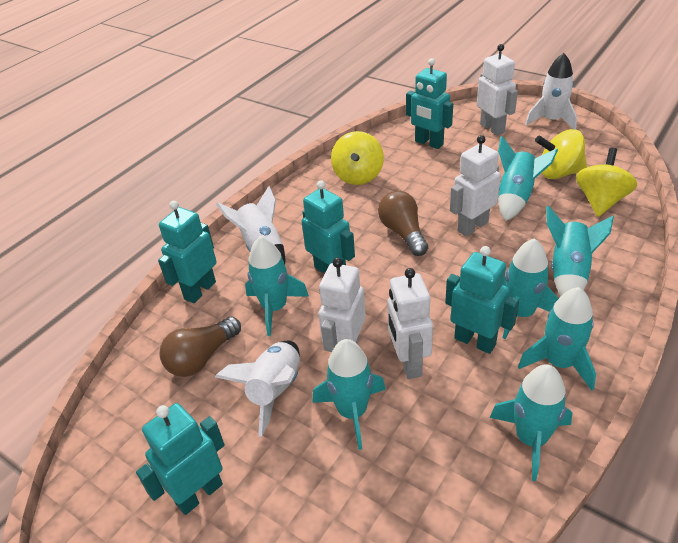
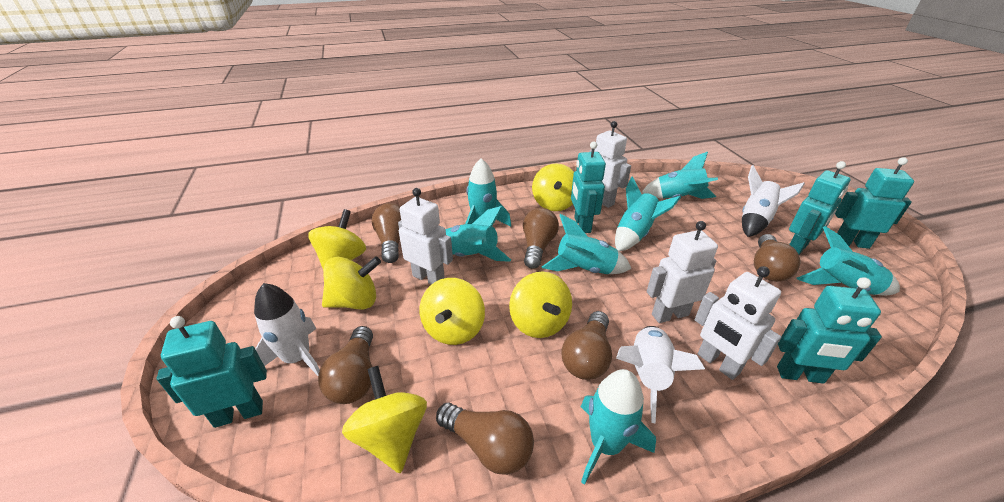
brown light bulb: [159,316,241,377] [378,191,428,256] = 2 -> [318,326,373,404] [372,203,401,263] [436,403,534,475] [523,208,559,269] [561,311,612,380] [754,234,800,282] = 6
yellow spinning top: [331,131,384,185] [535,129,587,179] [576,147,637,217] = 3 -> [308,209,366,271] [322,256,381,309] [342,366,427,473] [420,278,485,345] [509,271,572,338] [532,163,574,211] = 6

